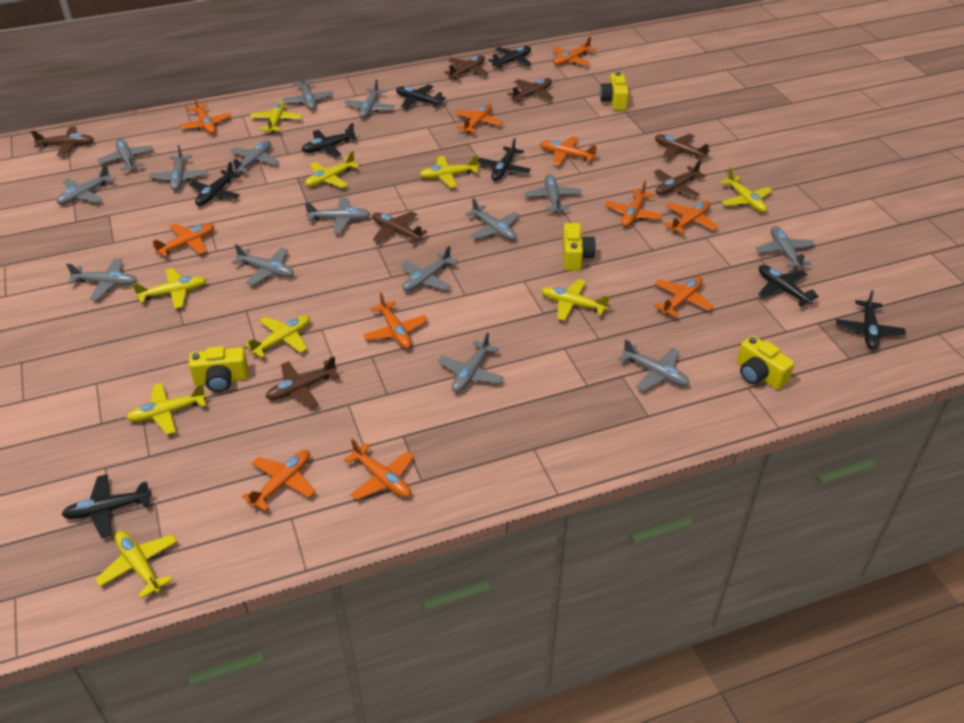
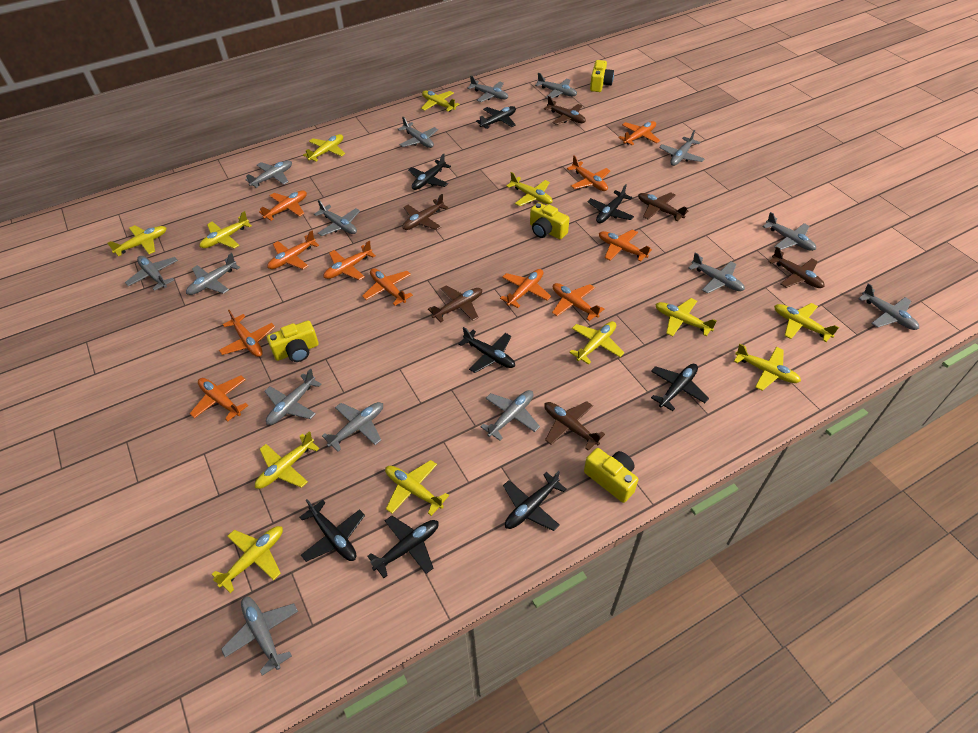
brown plane: [31,127,94,156] [265,357,340,408] [372,211,427,244] [444,55,489,79] [508,78,553,102] [654,160,706,197] [655,134,710,160] = 7 -> [402,194,448,230] [428,286,482,322] [544,96,586,125] [544,401,605,451] [638,192,688,221] [768,247,824,288] = 6
yellow plane: [95,531,177,599] [126,383,206,435] [132,268,207,309] [245,315,310,358] [250,101,302,133] [305,151,359,188] [419,155,479,188] [541,279,609,321] [720,168,773,212] = 9 -> [107,225,166,256] [199,211,252,248] [211,526,283,593] [255,431,320,489] [303,134,345,162] [385,460,449,516] [421,90,460,112] [506,172,553,206] [569,321,624,364] [655,298,717,337] [734,344,801,391] [774,303,839,342] = 12

